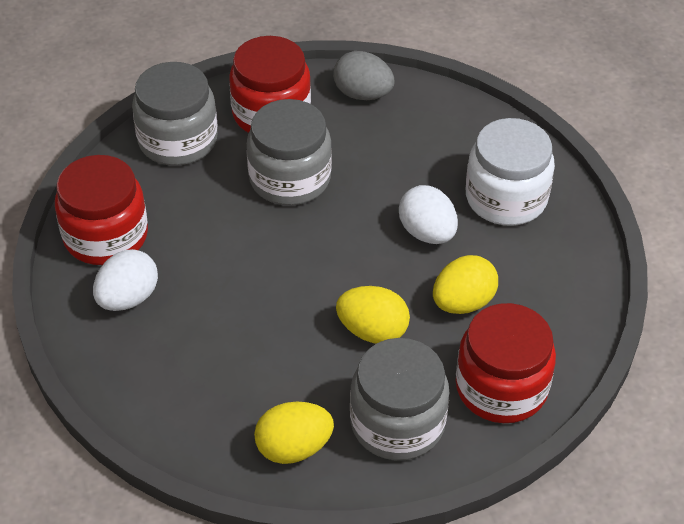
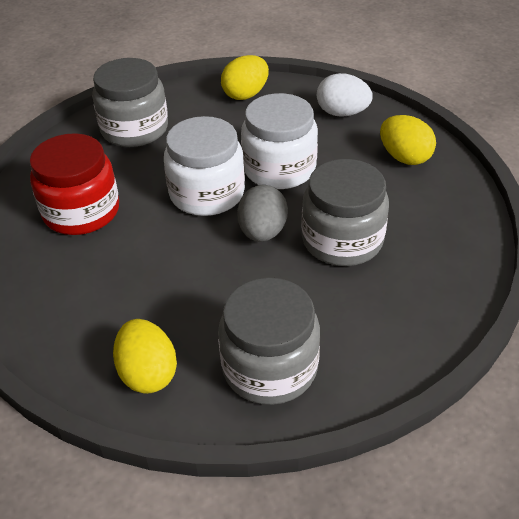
red jar: [55,155,148,265] [229,36,311,133] [456,303,556,423] = 3 -> [30,133,119,235] = 1
white egg: [93,249,158,311] [399,185,458,244] = 2 -> [317,73,373,117] = 1
white jar: [466,118,555,226] = 1 -> [164,116,245,216] [241,93,318,189] = 2

